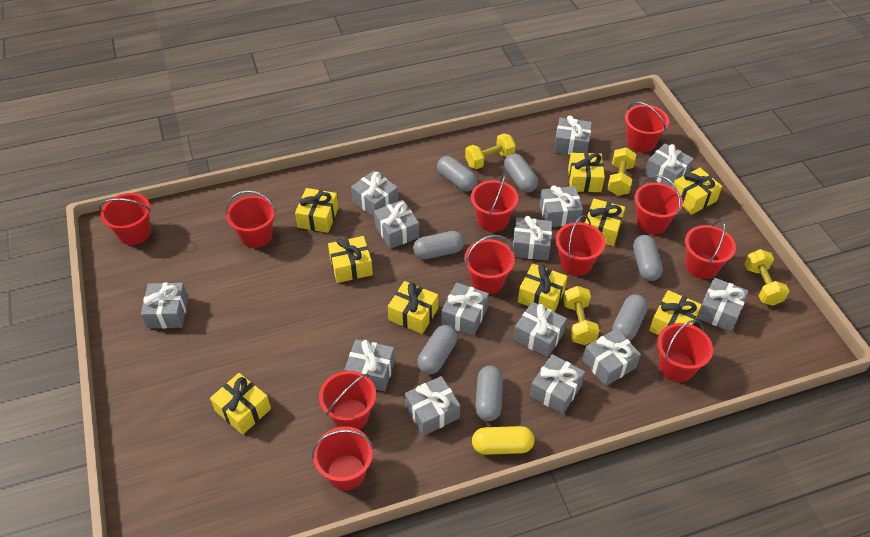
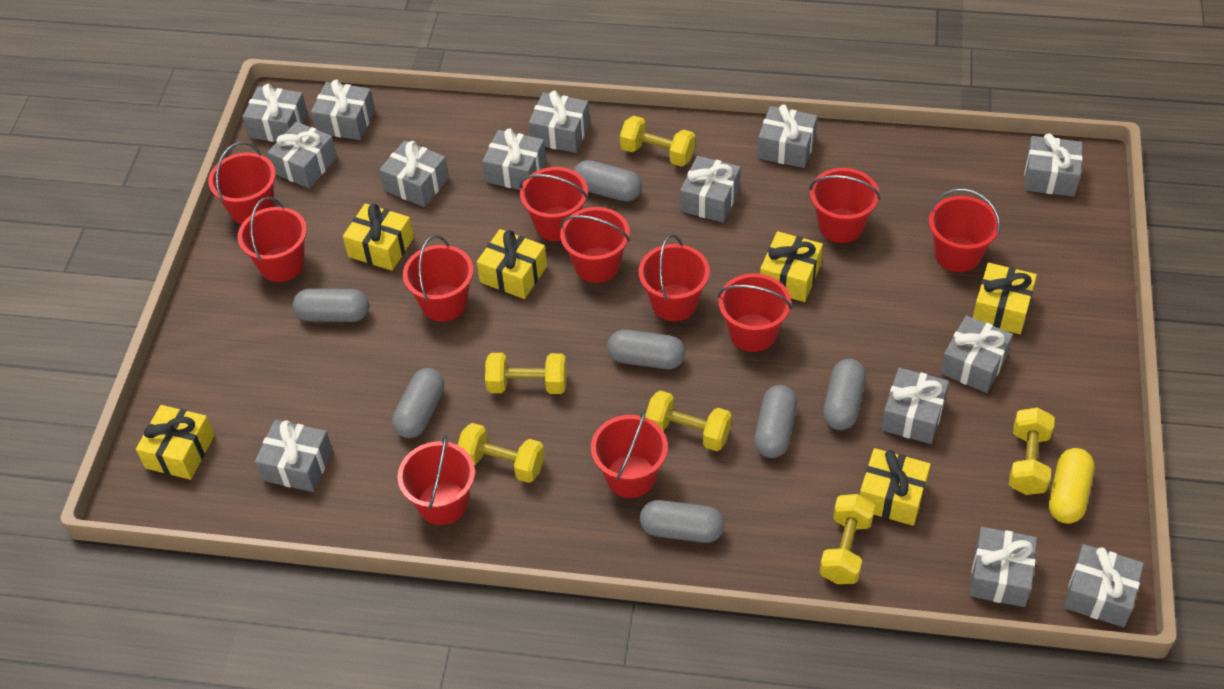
yellow dumbbell: [465,133,516,169] [563,286,599,345] [607,147,636,196] [745,249,789,306] = 4 -> [458,423,545,483] [485,353,567,394] [620,116,695,167] [645,391,732,451] [820,494,875,584] [1009,407,1055,495] = 6
yellow gift: [210,373,271,435] [295,188,339,233] [328,236,373,283] [388,281,438,334] [518,263,568,312] [568,153,605,192] [585,199,625,246] [649,290,702,335] [673,168,722,214] = 9 -> [136,405,215,480] [343,203,414,271] [477,229,547,299] [760,231,823,302] [860,448,931,526] [973,263,1037,334] = 6

